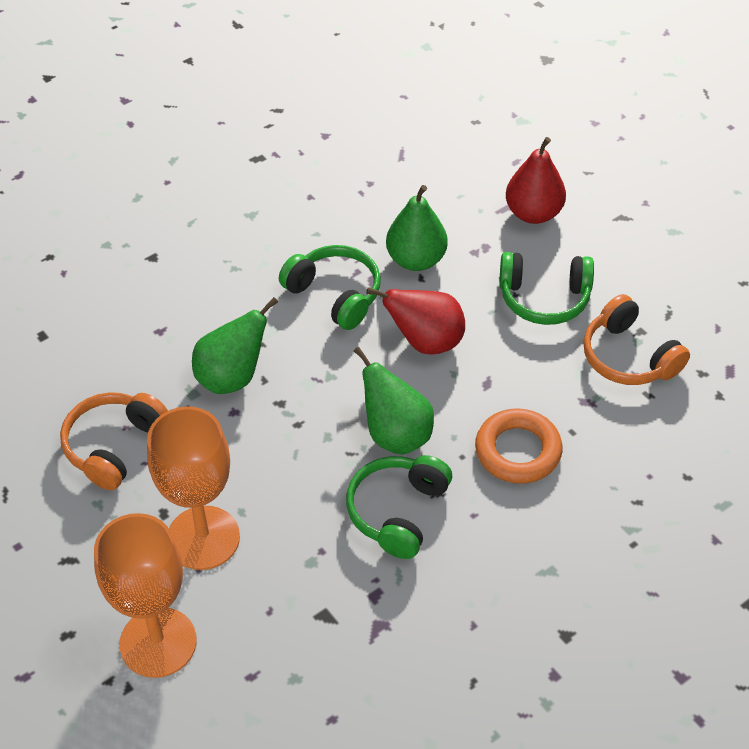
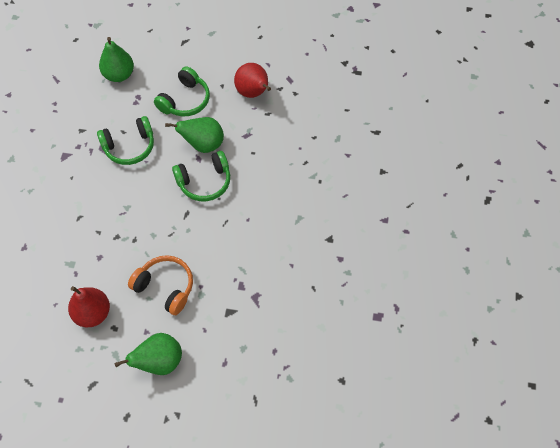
orange goblet: [94,513,197,678] [147,406,240,570] = 2 -> none = 0
orange headphones: [60,392,168,490] [583,294,690,385] = 2 -> [128,255,193,315] = 1
orange ring: [475,408,562,484] = 1 -> none = 0

